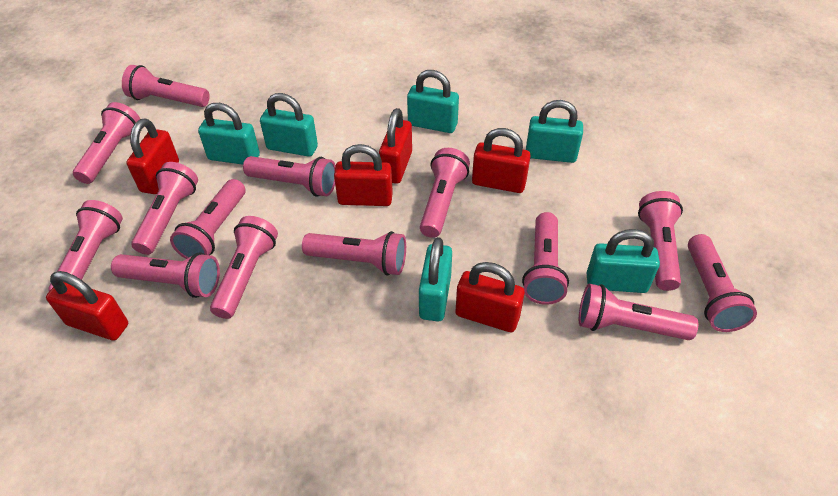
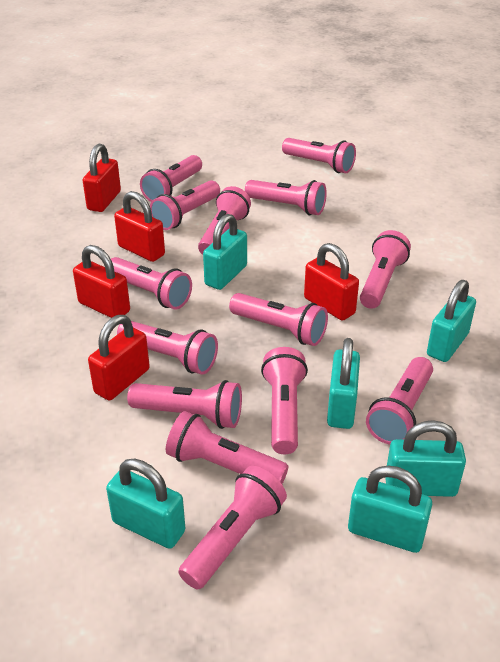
red padlock: [46,271,128,340] [126,119,179,194] [334,144,393,206] [379,108,412,184] [455,262,525,332] [472,128,531,193] = 6 -> [73,245,130,318] [83,144,121,212] [88,315,150,401] [114,191,165,262] [304,243,359,321] = 5

